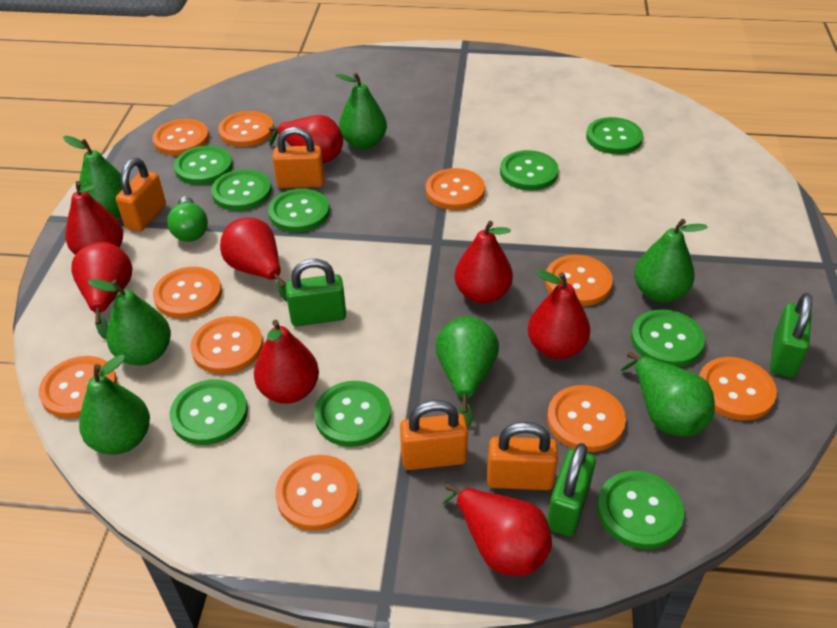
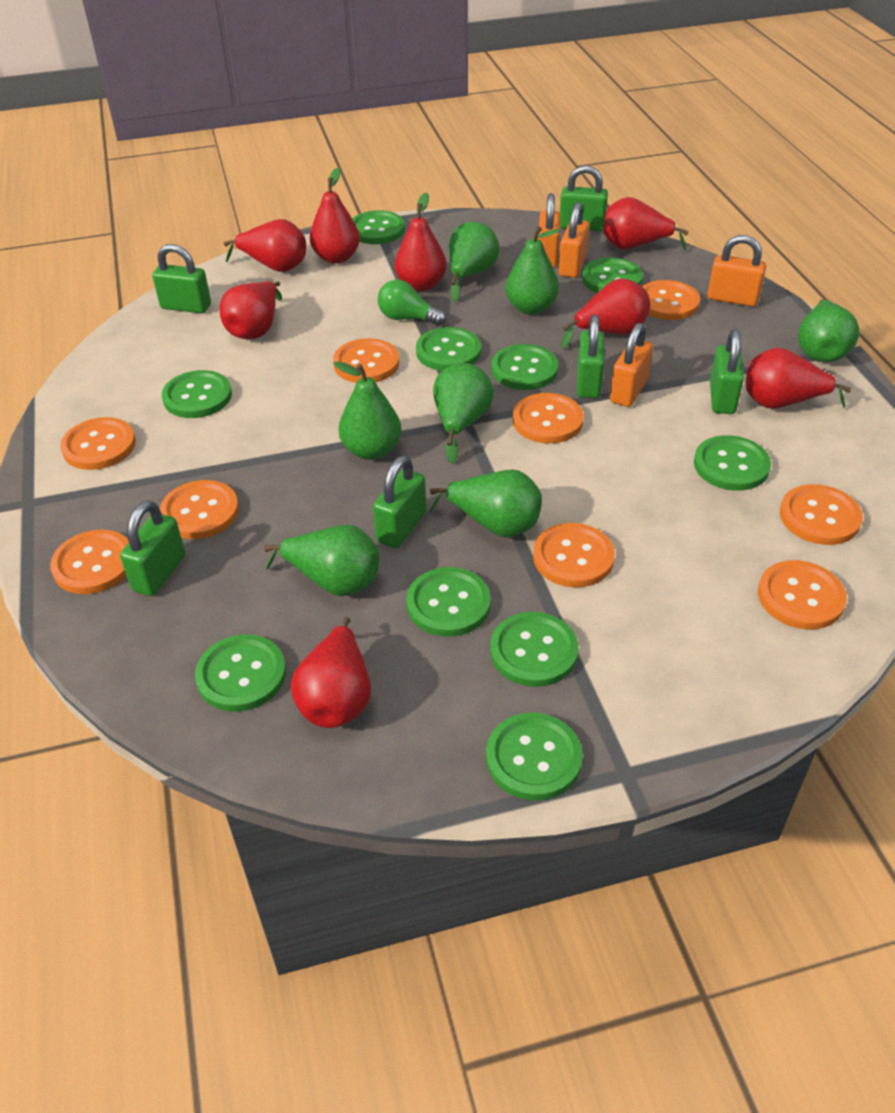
green button: [170,379,248,445] [174,145,233,185] [211,169,272,211] [268,188,330,232] [314,381,391,447] [500,150,559,191] [586,117,643,154] [597,471,684,549] [631,309,705,367] = 9 -> [162,370,232,418] [195,634,286,712] [352,210,405,244] [406,567,491,637] [416,327,481,371] [486,713,583,800] [490,612,579,687] [491,344,558,390] [582,258,643,293] [694,435,771,491] = 10
green padlock: [285,259,346,326] [547,443,596,537] [770,293,812,377] = 3 -> [120,500,185,596] [152,244,211,313] [373,456,426,548] [560,165,608,231] [577,315,604,398] [710,329,744,414] = 6
orange button: [39,356,117,418] [152,119,209,156] [153,267,222,319] [190,316,263,374] [218,111,273,147] [275,455,358,531] [426,168,485,210] [545,255,613,306] [547,385,626,452] [699,357,777,421] = 10 -> [50,530,129,594] [60,417,136,470] [160,480,239,539] [333,338,399,383] [513,393,584,444] [533,523,615,587] [642,280,700,320] [758,560,847,629] [780,484,863,545] = 9

